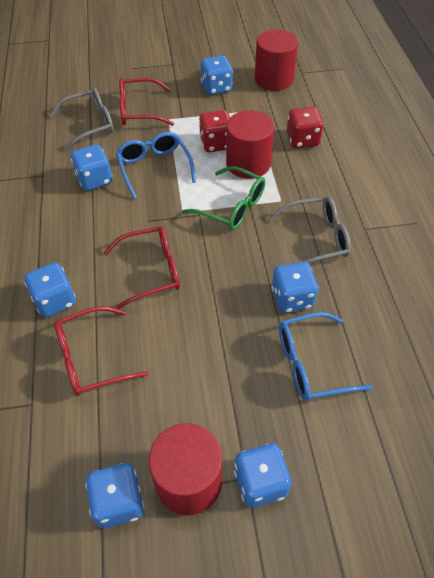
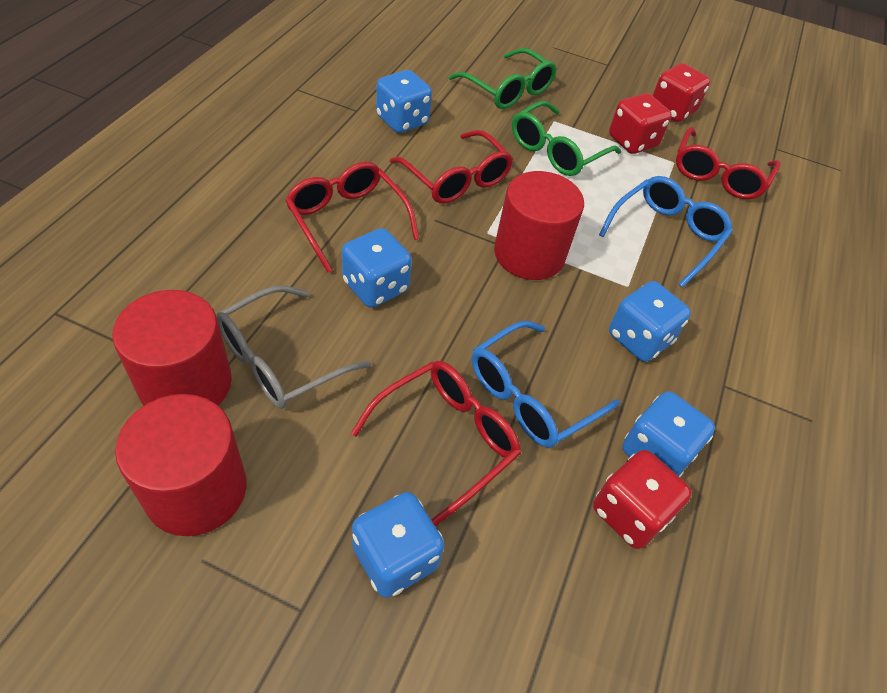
blue dice: [24,262,76,317] [71,144,112,191] [85,463,144,529] [201,56,233,95] [234,443,292,508] [272,262,319,313] = 6 -> [342,228,412,308] [352,492,444,598] [376,70,432,133] [609,281,691,362] [622,391,715,477] = 5
green glasses: [182,166,265,230] = 1 -> [449,48,557,109] [512,101,621,176] = 2
grey glasses: [49,88,114,151] [269,196,351,263] = 2 -> [216,285,371,409] = 1
red dice: [199,110,230,152] [287,107,324,148] = 2 -> [593,450,692,549] [609,93,672,154] [653,63,710,122] = 3
red glasses: [54,306,148,396] [104,226,180,309] [119,78,174,126] = 3 -> [285,162,419,273] [351,361,521,526] [390,130,513,204] [676,127,780,199] = 4

